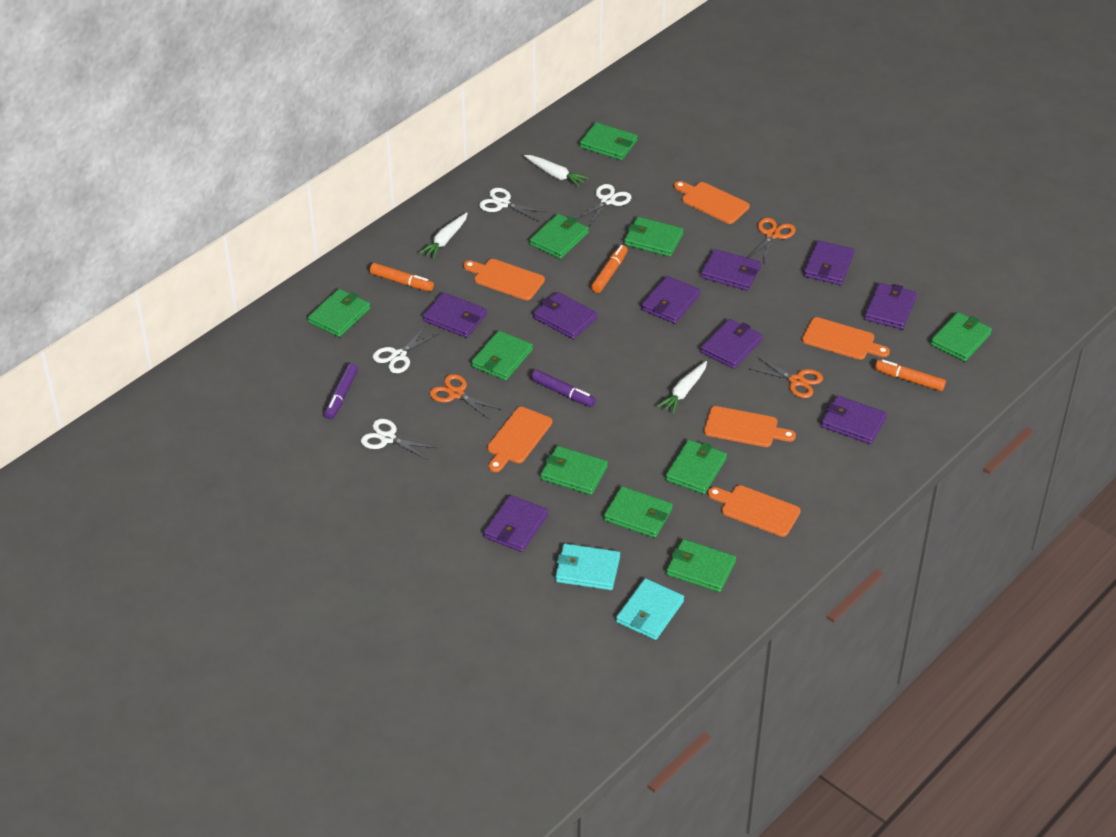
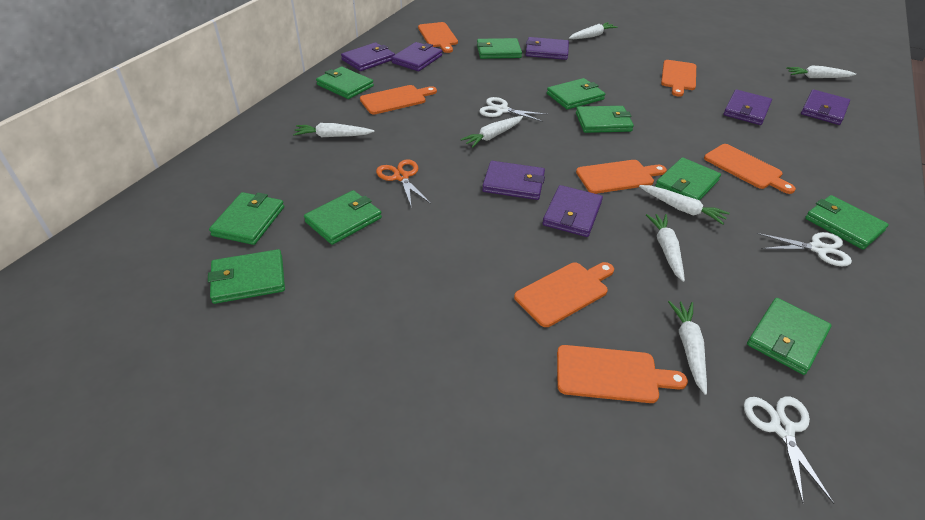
orange cutting board: [463,259,545,300] [487,407,552,472] [674,181,750,224] [704,406,796,447] [708,485,801,537] [802,317,890,360] = 6 -> [360,85,437,114] [418,22,458,53] [514,262,614,327] [557,345,688,403] [576,160,667,194] [661,60,696,97] [704,144,796,194] = 7
orange marker: [370,263,434,291] [591,245,628,293] [875,359,946,391] = 3 -> none = 0
orange scissors: [430,374,502,420] [748,218,796,262] [748,357,823,398] = 3 -> [376,159,431,206] = 1
purple marker: [324,363,358,419] [531,369,596,407] = 2 -> none = 0
purple wallet: [423,292,487,338] [483,495,548,552] [533,292,598,339] [641,276,701,324] [701,249,761,291] [701,319,763,369] [803,240,855,285] [821,395,887,444] [864,283,917,329] = 9 -> [341,42,395,71] [392,42,442,71] [482,161,545,200] [526,37,569,60] [542,185,603,237] [723,90,772,125] [801,89,850,125] = 7
turquoise wallet: [555,543,620,590] [616,578,684,640] = 2 -> none = 0
white carrot: [419,212,468,259] [524,155,588,187] [657,361,707,414] = 3 -> [293,123,374,137] [460,116,523,148] [569,22,618,39] [639,185,730,225] [646,214,685,282] [668,301,707,395] [786,65,856,78] = 7
white scissors: [361,419,436,460] [372,326,440,374] [479,188,546,221] [576,184,631,227] = 4 -> [479,97,548,122] [744,396,834,504] [757,232,852,266] = 3

